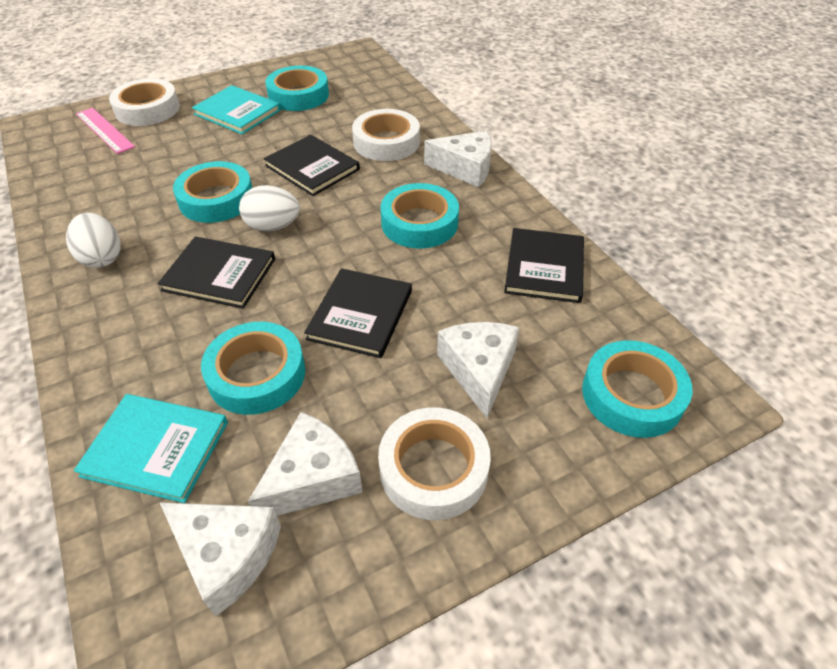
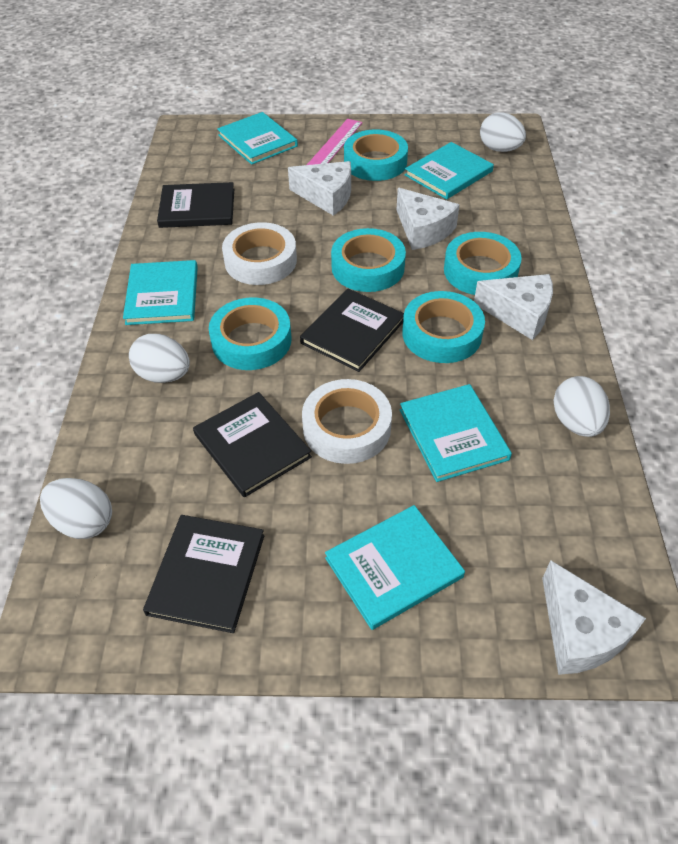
turquoise book: [74,394,228,503] [192,85,281,134] = 2 -> [123,260,198,325] [217,112,298,165] [325,505,465,630] [400,384,512,482] [405,142,494,199] = 5
white egg: [66,213,120,268] [239,185,300,231] = 2 -> [40,478,112,539] [129,334,190,383] [480,112,526,152] [553,376,610,437] = 4
white tape: [109,78,180,126] [352,109,420,161] [378,407,491,520] = 3 -> [222,222,297,285] [302,379,392,464] = 2

